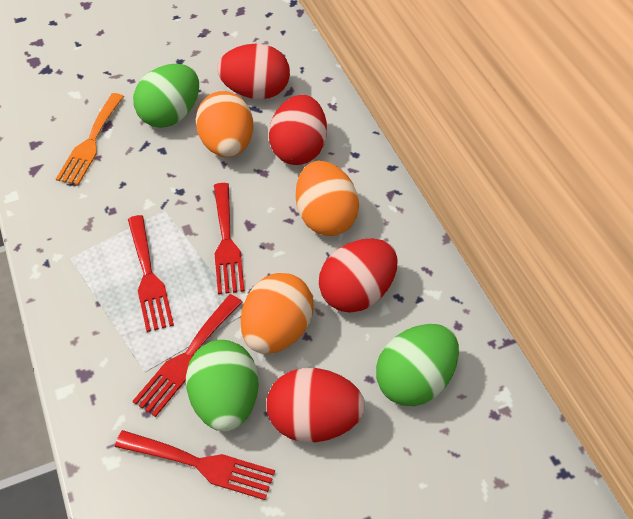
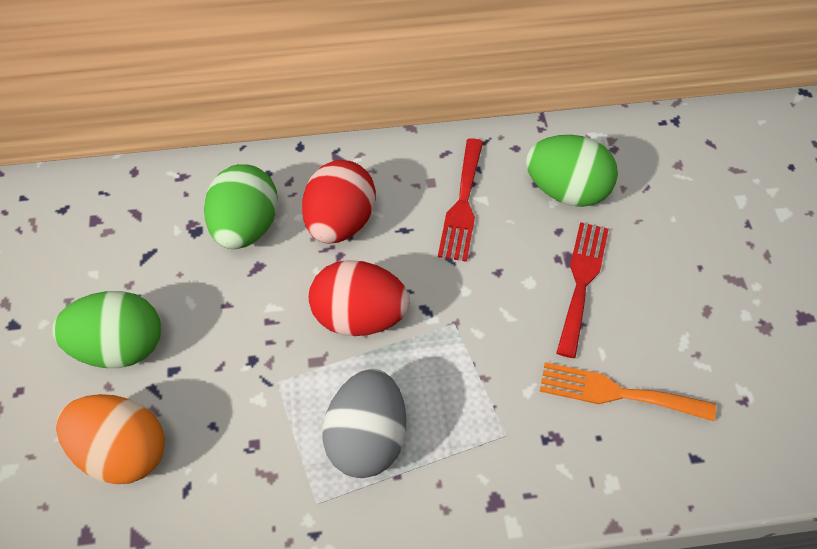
grey egg: none = 0 -> [323,369,406,478] = 1
orange egg: [196,91,253,157] [241,273,314,354] [296,161,359,236] = 3 -> [56,394,165,484] = 1
red egg: [217,44,290,99] [267,368,365,442] [269,95,327,165] [319,238,398,313] = 4 -> [302,160,376,244] [309,260,410,336] = 2
red fork: [115,430,275,500] [128,215,174,332] [132,294,242,417] [214,183,245,294] = 4 -> [438,138,483,262] [556,222,609,358] = 2

